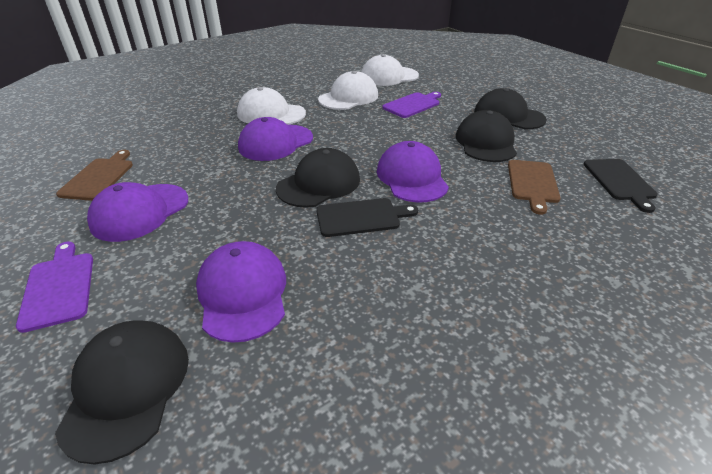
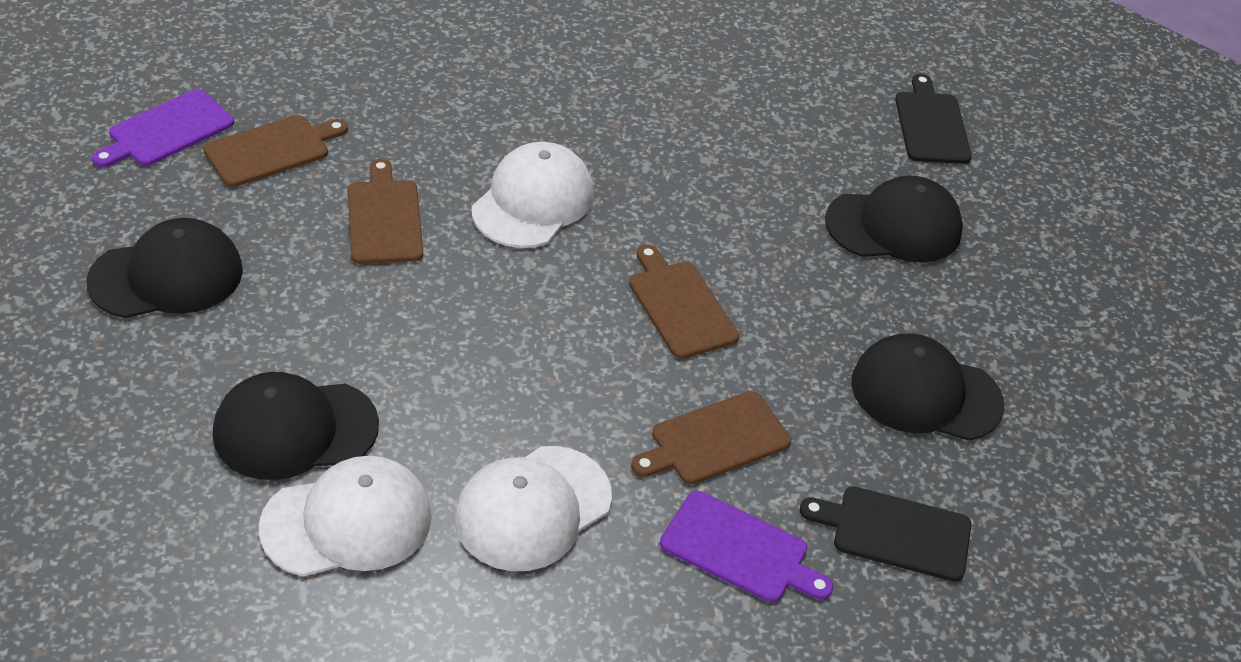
brown cutting board: [56,150,133,201] [508,160,561,215] = 2 -> [203,115,348,187] [347,159,423,264] [629,245,739,359] [631,391,791,484] = 4
purple cap: [87,182,188,242] [196,241,286,343] [238,117,313,161] [377,141,449,203] = 4 -> none = 0

